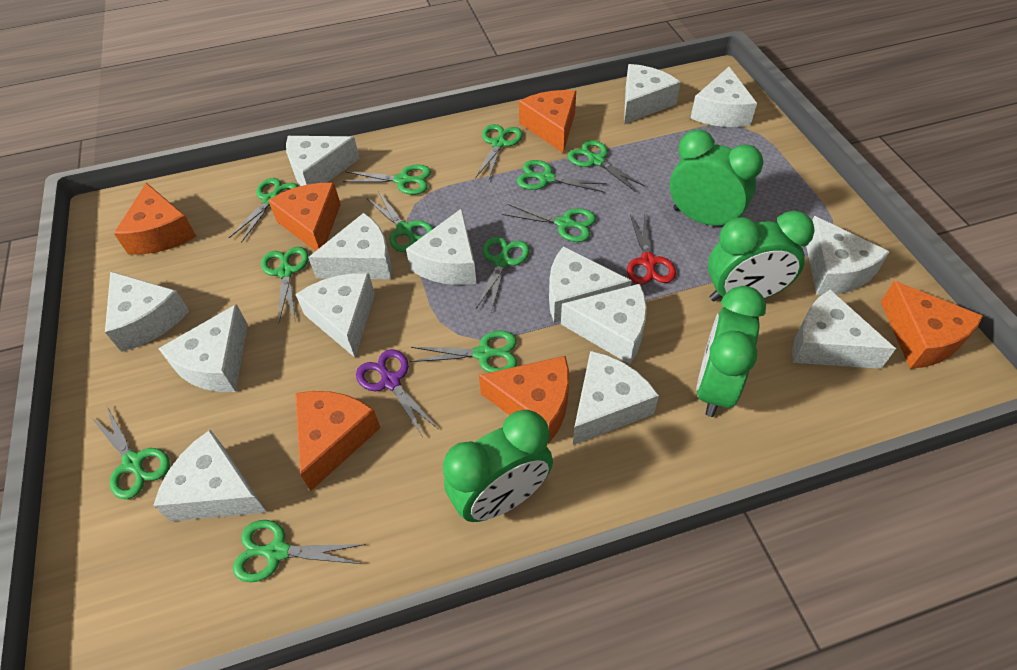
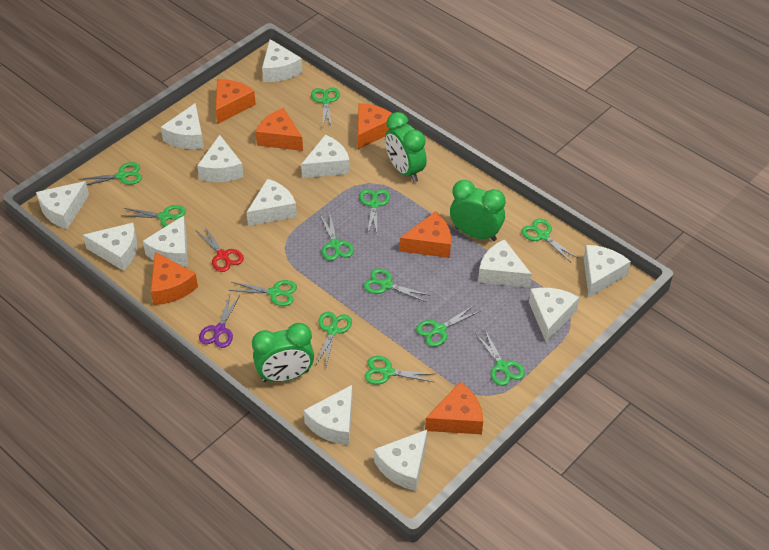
green clock: [443,410,553,522] [670,130,764,225] [696,286,766,417] [708,211,815,302] = 4 -> [252,323,314,382] [385,112,427,182] [450,180,506,241] = 3
white cheese: [105,271,189,352] [153,430,267,521] [158,304,248,392] [286,136,360,186] [295,273,375,357] [308,213,392,279] [406,208,477,285] [549,246,632,323] [561,284,647,364] [573,351,659,445] [624,64,681,124] [690,67,757,127] [792,290,896,369] [806,216,890,295] = 14 -> [36,181,89,229] [83,223,137,271] [143,215,188,267] [161,103,204,149] [197,135,244,182] [246,179,297,226] [262,39,302,82] [301,135,350,178] [304,385,353,445] [374,430,427,491] [478,239,532,288] [529,287,579,342] [584,245,631,298] = 13

